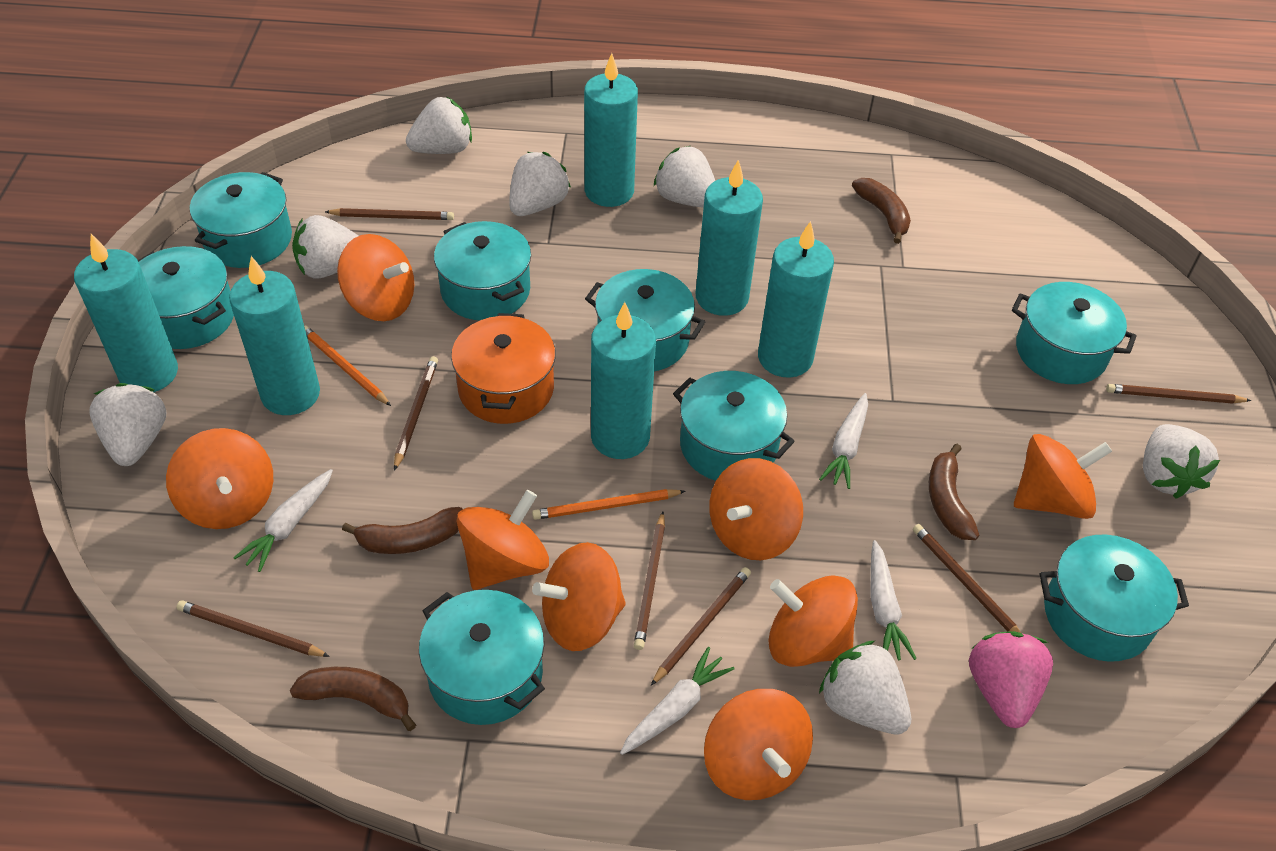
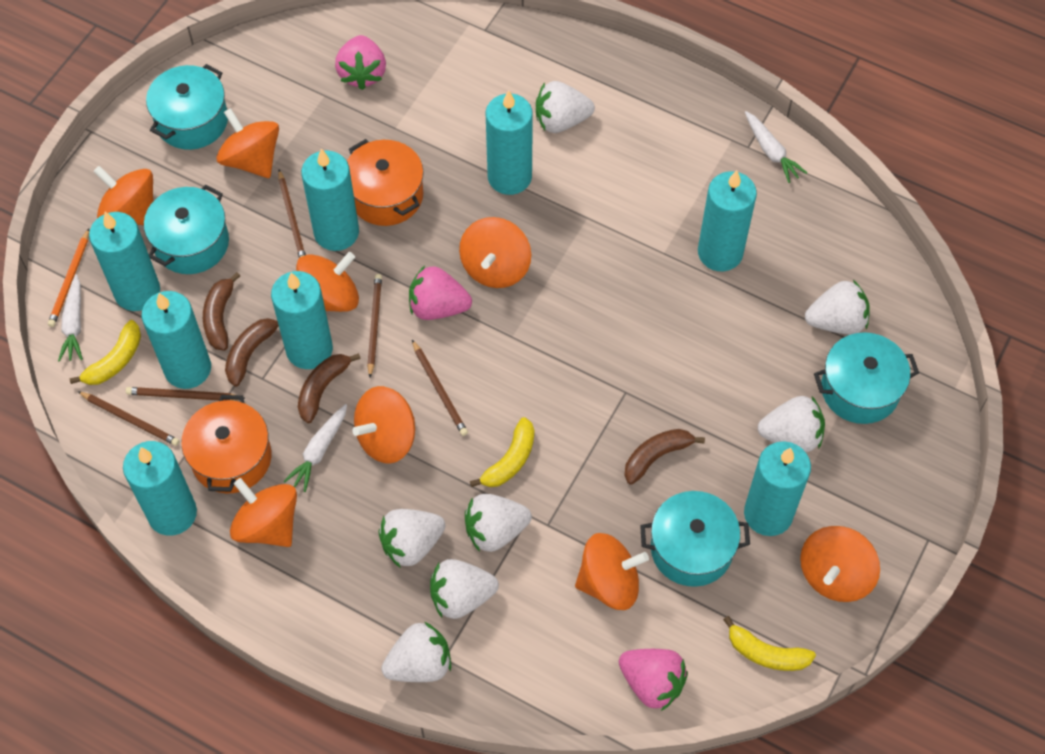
brown pencil: [177,600,330,657] [325,208,454,220] [394,356,438,471] [634,512,665,650] [651,567,751,686] [913,524,1021,633] [1106,384,1251,404] = 7 -> [77,391,179,446] [126,387,245,401] [278,170,306,258] [367,274,382,377] [412,340,468,436] = 5
orange pencil: [304,325,391,406] [532,489,685,520] = 2 -> [48,228,89,327] = 1
orange pot: [451,313,556,424] = 1 -> [181,395,271,493] [347,139,424,226] = 2
pink strawberry: [969,631,1053,728] = 1 -> [335,35,386,90] [409,266,472,320] [619,649,688,711] = 3
turquoise candle: [74,234,178,392] [229,256,320,415] [584,53,638,207] [591,302,656,459] [696,160,763,316] [758,221,834,378] = 6 -> [89,212,160,311] [123,441,197,536] [142,291,211,389] [271,271,333,369] [301,149,359,251] [485,90,533,195] [698,170,757,271] [744,441,811,536] = 8
turquoise pot: [138,246,234,349] [190,172,292,268] [419,590,545,725] [434,221,531,320] [585,269,705,371] [673,371,795,481] [1012,282,1137,384] [1040,534,1189,662] = 8 -> [144,185,229,274] [146,64,228,150] [640,491,750,587] [814,332,919,424] = 4
white carrot: [233,469,333,572] [620,647,734,755] [819,393,868,489] [870,540,917,660] = 4 -> [58,274,83,362] [284,404,347,492] [745,111,807,183] = 3
yellow banana: none = 0 -> [70,320,141,385] [470,417,534,487] [723,616,816,671] = 3

